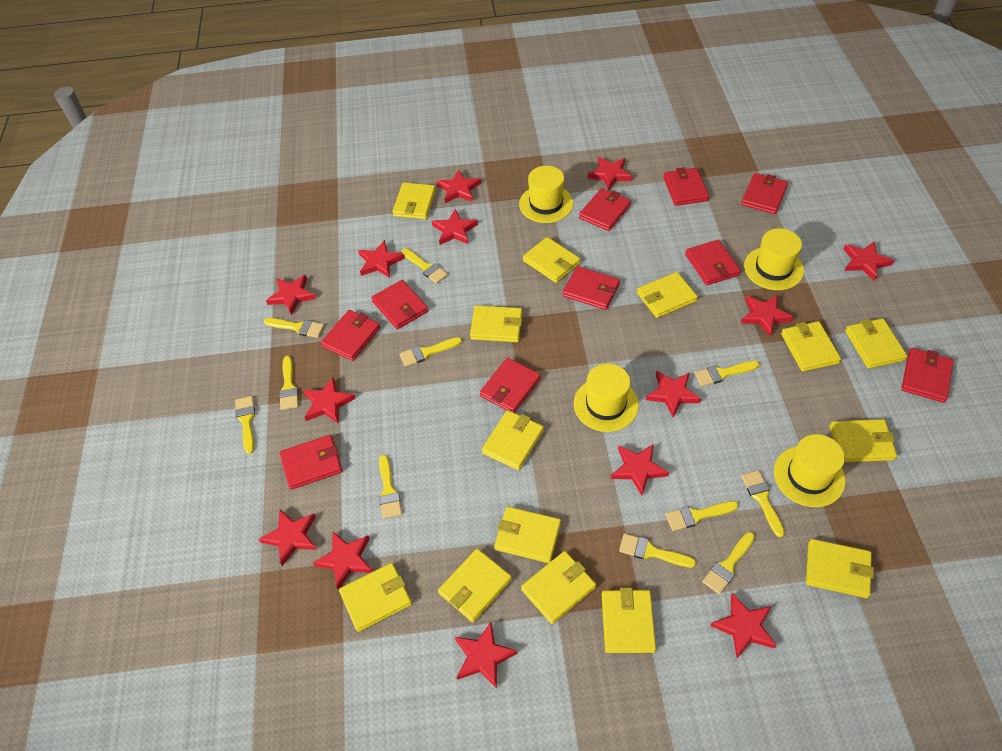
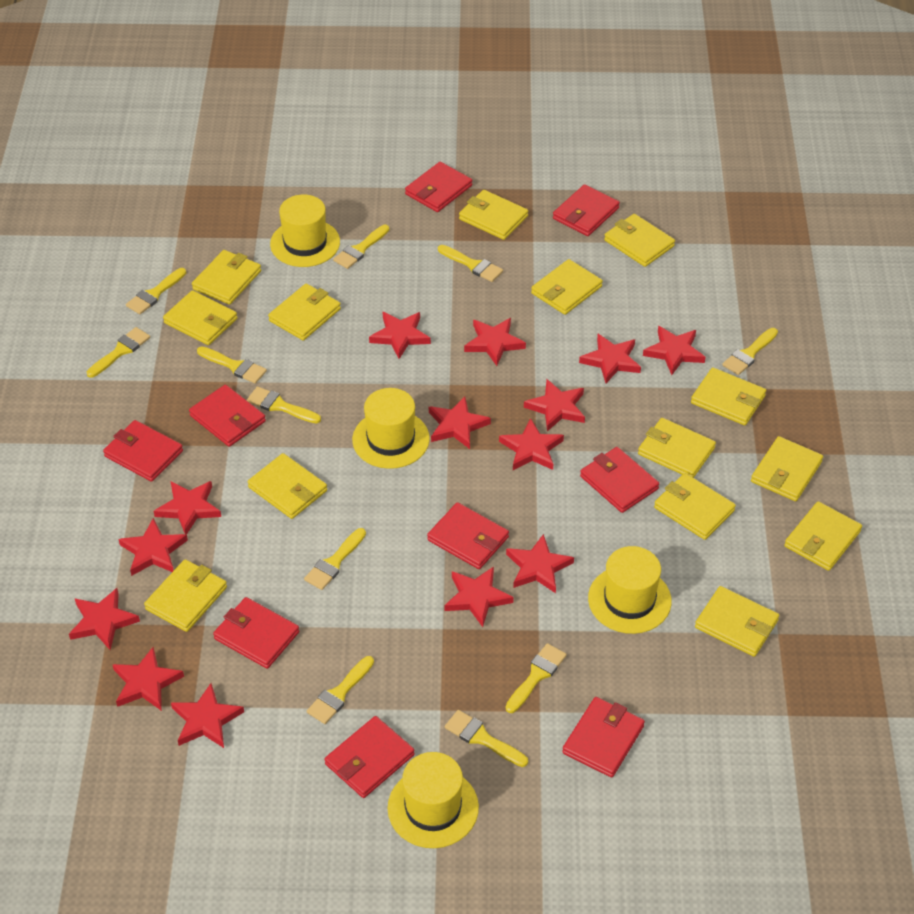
red wallet: [280,435,342,490] [321,310,380,361] [371,280,428,329] [480,358,541,413] [563,266,620,310] [579,188,631,231] [663,167,709,206] [685,240,741,285] [741,173,788,214] [901,348,954,403] = 10 -> [103,420,183,482] [189,385,266,447] [213,597,299,669] [325,716,415,798] [405,162,472,212] [427,502,509,569] [553,184,620,236] [562,697,645,777] [580,447,659,513] = 9

